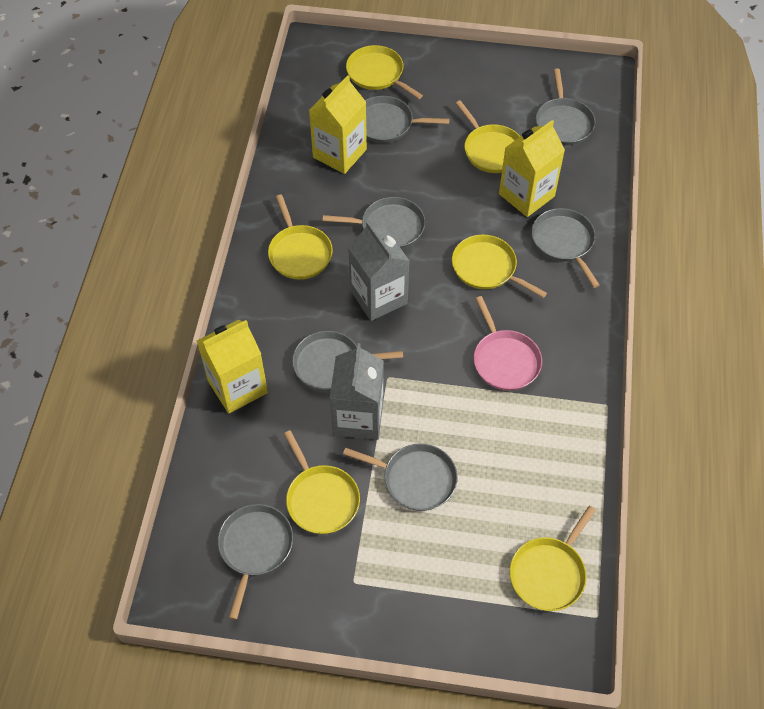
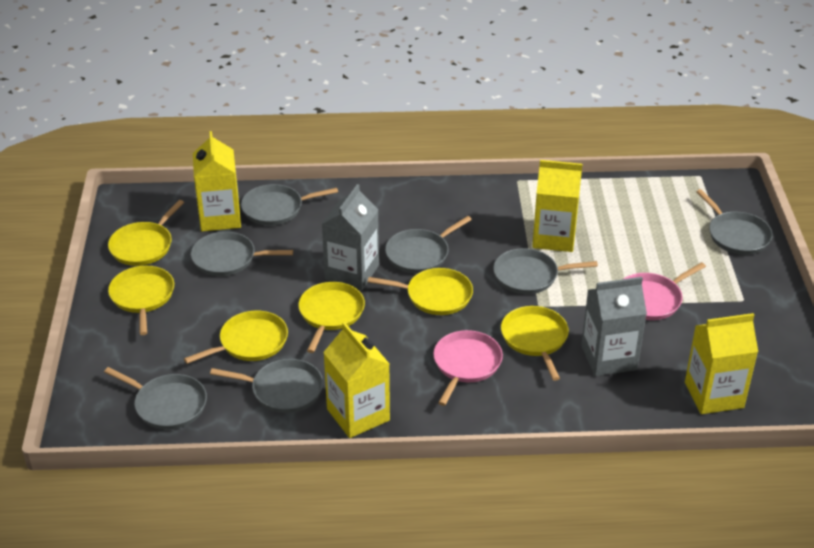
pink pan: [474,296,542,391] = 1 -> [433,330,503,406] [624,262,706,320] = 2
yellow carton: [197,319,268,414] [309,75,367,174] [499,120,565,217] = 3 -> [193,131,241,231] [323,322,390,438] [532,160,582,252] [685,313,758,414] = 4

